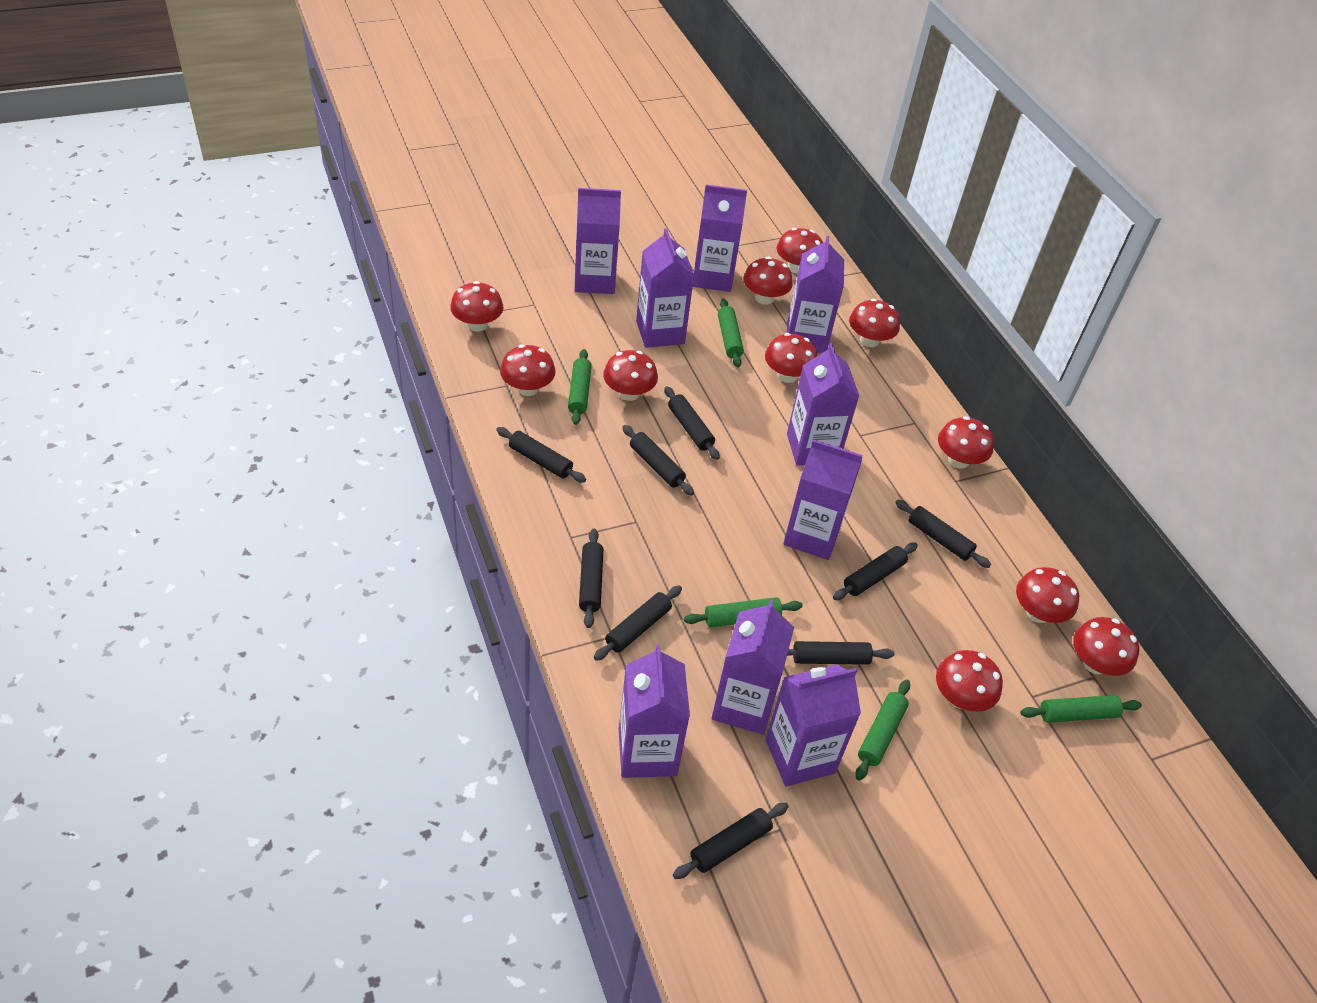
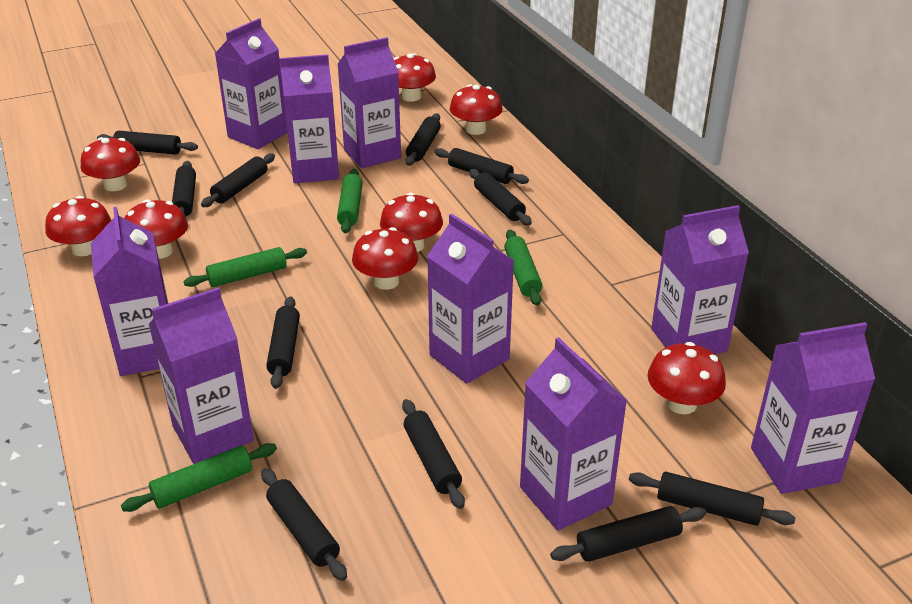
black rolling pin: [496,427,586,483] [579,529,603,628] [594,585,682,661] [622,425,694,496] [664,386,720,460] [673,803,789,879] [787,641,894,665] [833,543,918,600] [895,500,991,568] = 9 -> [97,131,198,155] [172,161,196,218] [201,154,275,207] [261,468,347,581] [266,296,300,389] [402,399,465,509] [405,113,441,166] [434,148,529,184] [469,169,532,226] [550,506,706,562] [629,472,795,526] = 11
green rolling pin: [568,349,592,425] [684,597,803,628] [718,298,744,367] [856,679,910,781] [1021,695,1142,723] = 5 -> [121,443,277,512] [184,247,307,287] [337,169,363,233] [504,230,542,306] = 4
red mushroom: [450,281,503,332] [500,345,556,396] [603,350,658,401] [743,257,793,305] [765,333,817,383] [777,228,823,274] [849,299,900,347] [936,650,1003,712] [938,416,994,469] [1016,567,1079,623] [1073,617,1139,676] = 11 -> [45,196,111,256] [81,137,140,191] [125,199,188,259] [352,227,418,290] [380,193,443,252] [394,53,436,102] [450,84,503,135] [647,342,726,414] = 8

